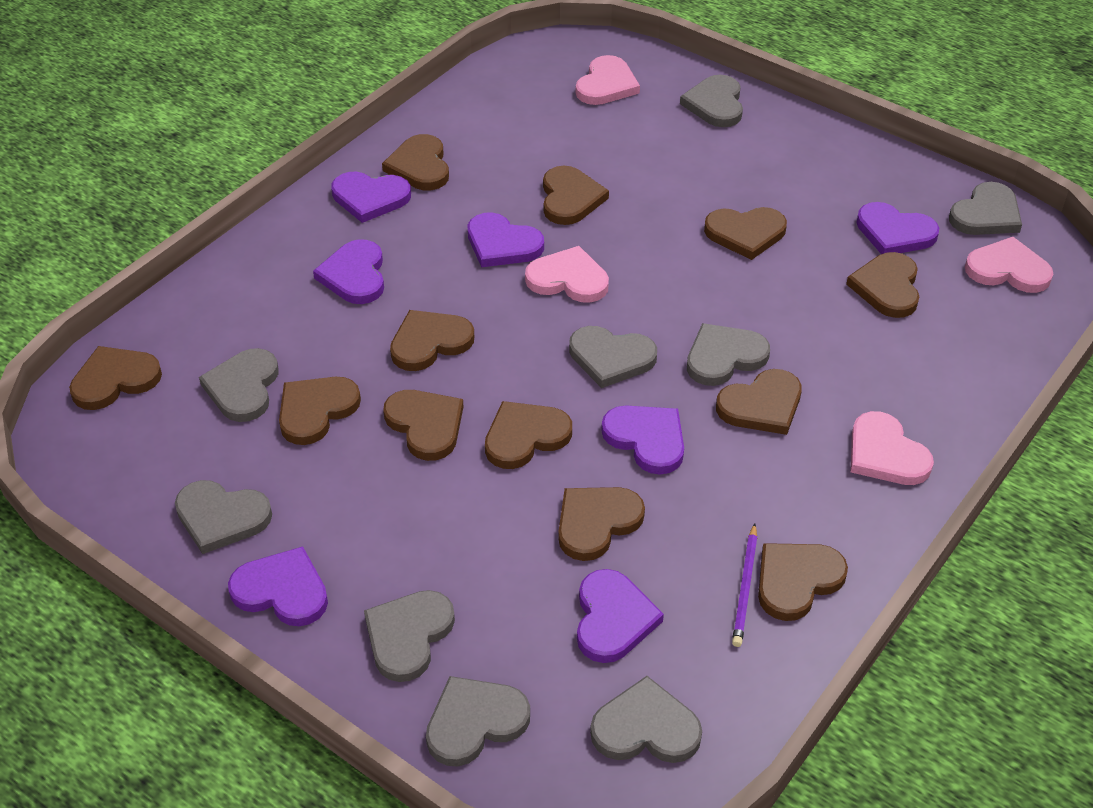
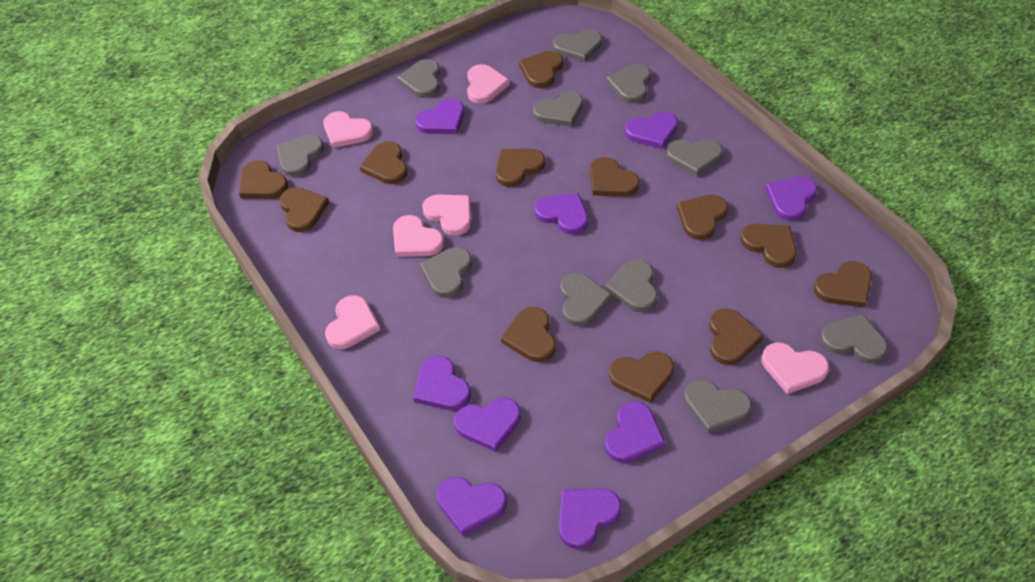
grey heart: [175,480,272,554] [199,348,278,422] [364,590,455,682] [426,676,530,766] [569,326,657,388] [590,676,702,763] [680,75,743,127] [687,323,770,386] [949,182,1022,235] = 9 -> [276,135,324,177] [397,59,440,98] [420,247,472,298] [533,91,583,127] [553,29,602,62] [560,273,612,326] [605,259,657,312] [606,64,651,103] [666,139,723,176] [684,379,752,433] [820,314,888,364] = 11
pink heart: [525,246,609,303] [576,55,640,105] [851,411,934,485] [965,237,1053,293] = 4 -> [323,111,373,148] [325,295,380,349] [393,215,444,257] [422,194,471,236] [467,64,510,104] [762,342,829,394] = 6
purple heart: [228,546,328,626] [313,239,384,304] [331,172,411,223] [468,212,544,267] [577,569,664,663] [601,406,684,475] [856,202,939,254] = 7 -> [413,356,471,410] [415,99,464,134] [436,477,507,536] [454,398,521,452] [535,193,588,234] [559,488,621,549] [605,401,665,463] [625,112,678,149] [766,176,817,221] = 9
purple pencil: [732,523,757,647] = 1 -> none = 0

